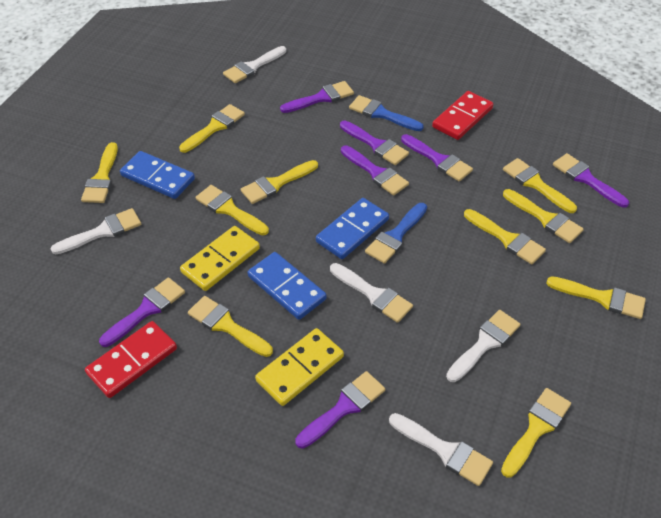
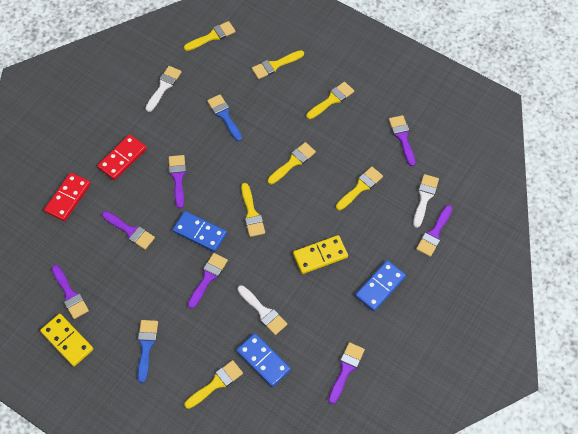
white brush: [50,208,141,254] [223,46,286,83] [330,263,413,323] [389,413,493,486] [446,310,520,382] = 5 -> [145,66,181,112] [237,285,287,335] [413,174,439,228] = 3
yellow brush: [81,142,118,203] [179,104,245,153] [188,296,273,357] [195,185,269,236] [241,160,318,204] [464,209,546,264] [501,388,571,477] [503,158,577,213] [503,189,584,243] [546,276,646,319] = 10 -> [184,21,236,51] [184,360,243,409] [241,183,265,237] [252,50,304,79] [268,142,316,184] [306,82,354,119] [336,167,383,210] = 7

